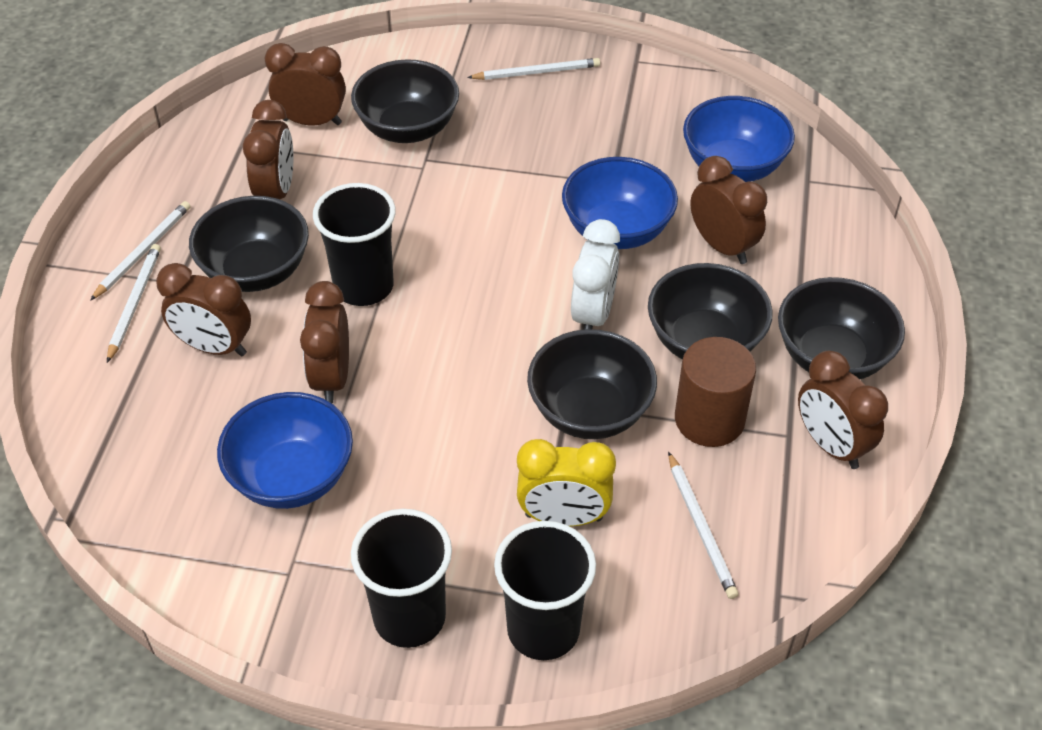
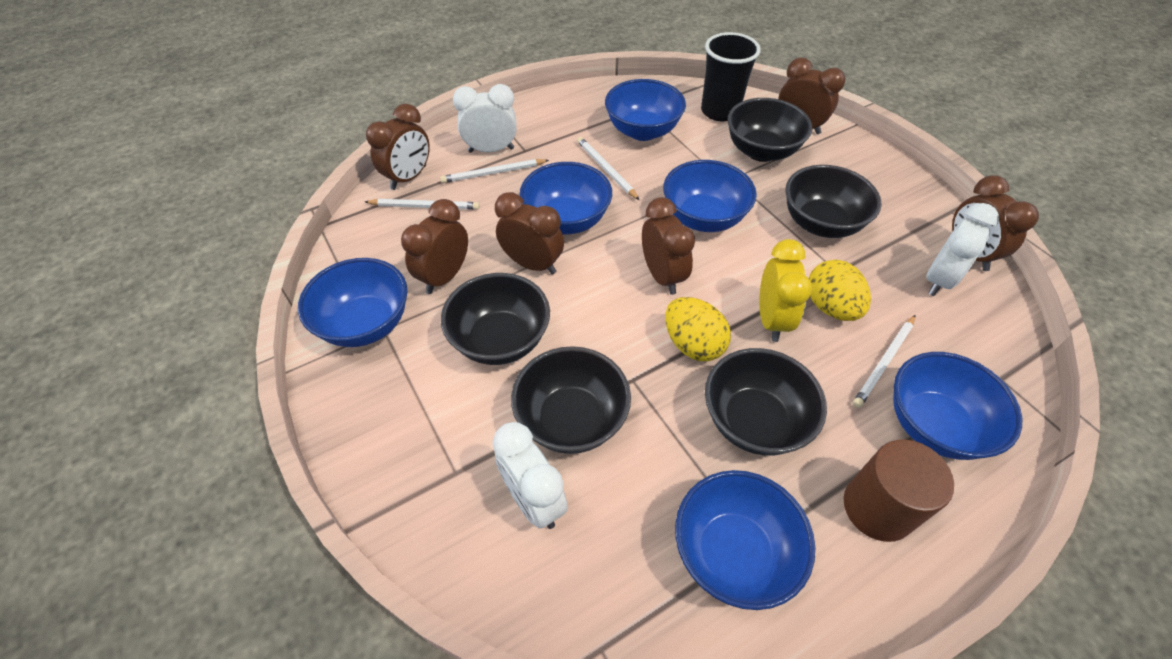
black cup: [313,183,396,306] [351,509,452,648] [494,521,596,660] = 3 -> [701,32,761,121] = 1
blue bowl: [217,392,353,509] [562,157,678,249] [683,96,795,182] = 3 -> [298,258,407,347] [520,162,612,234] [605,79,686,141] [663,160,757,232] [675,470,815,610] [893,352,1022,460] = 6
white clock: [571,219,620,330] = 1 -> [453,84,517,153] [493,422,568,529] [926,203,999,296] = 3
yellow egg: none = 0 -> [665,297,731,361] [809,260,871,321] = 2

